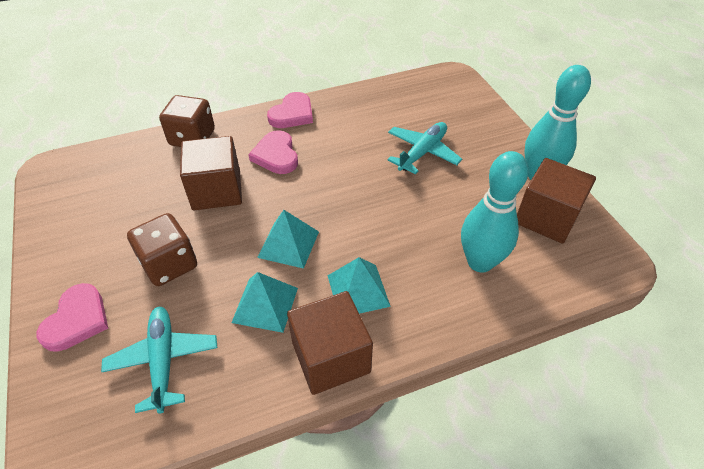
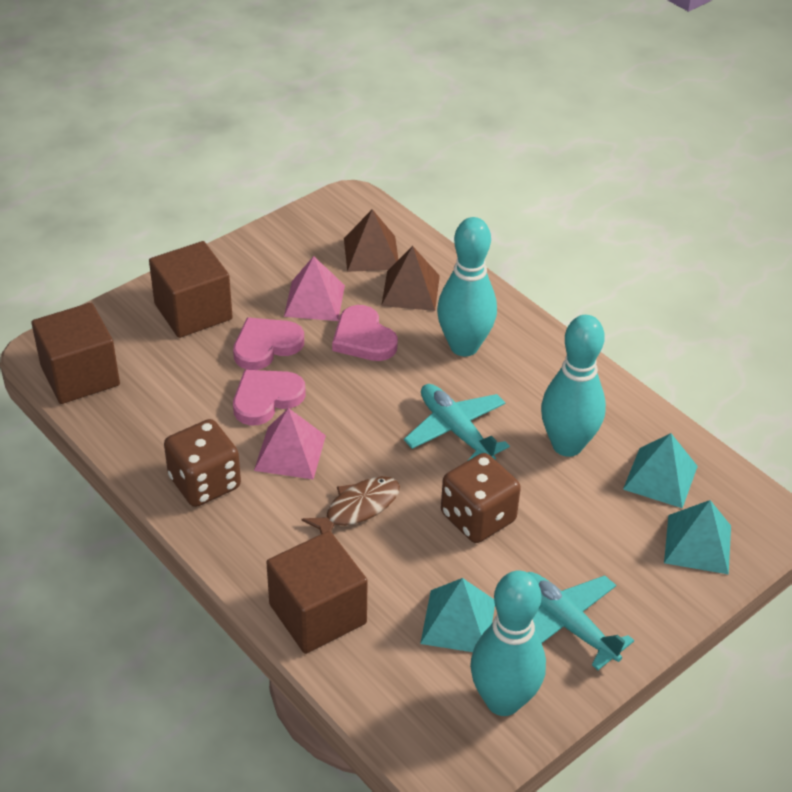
brown fish: none = 0 -> [301,476,400,534] = 1
brown pyramid: none = 0 -> [344,209,399,272] [381,246,440,311] = 2
pink pyramid: none = 0 -> [254,408,326,479] [284,256,345,321] = 2
turquoise bowling pin: [461,151,528,273] [524,65,591,180] = 2 -> [437,217,497,356] [470,570,546,716] [541,315,606,457] = 3

